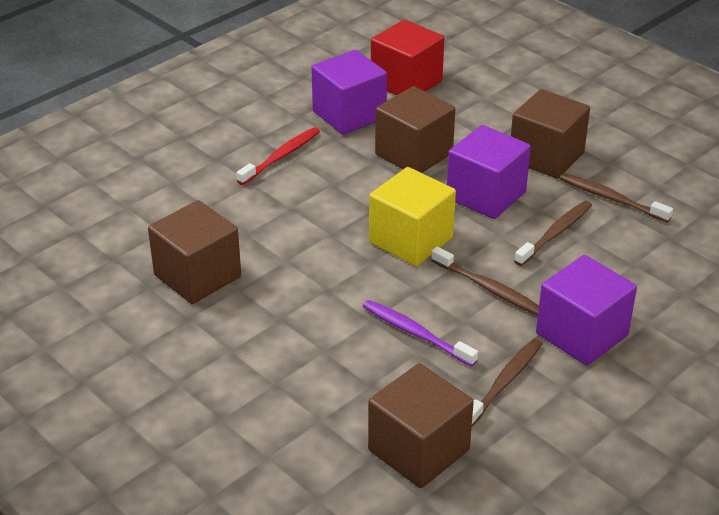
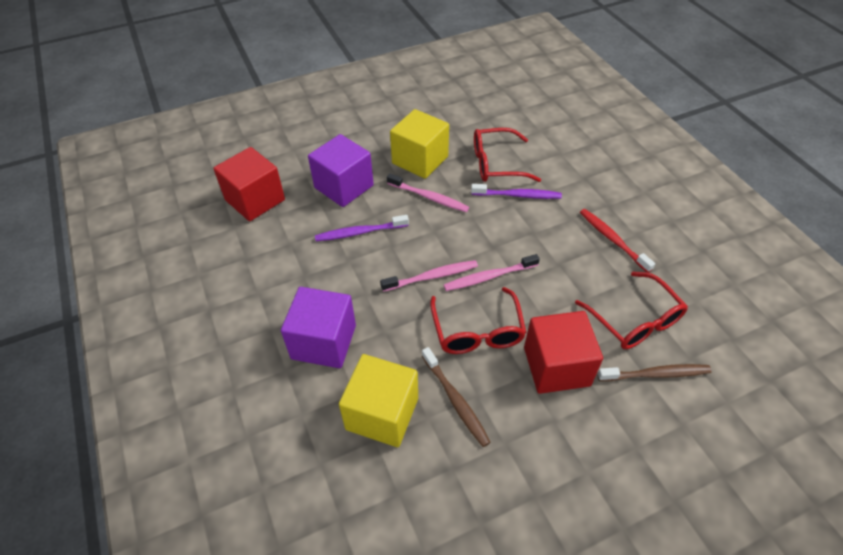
brown cube: [148,200,241,304] [368,363,474,488] [375,86,455,173] [511,89,590,179] = 4 -> none = 0
brown toothbrush: [431,247,539,315] [472,338,543,426] [514,201,592,266] [559,173,673,223] = 4 -> [422,347,491,447] [597,364,712,381] = 2
pink toothbrush: none = 0 -> [380,260,478,292] [387,174,469,212] [444,254,540,291] = 3
purple cube: [312,50,387,135] [447,125,531,219] [536,255,637,366] = 3 -> [281,287,356,368] [308,134,374,207] = 2
purple toothbrush: [363,300,478,367] = 1 -> [315,215,409,241] [471,184,562,199] = 2
red cube: [371,19,444,95] = 1 -> [213,147,285,221] [524,311,603,394] = 2
red glasses: none = 0 -> [430,287,527,354] [474,128,541,182] [575,272,688,349] = 3
yellow cube: [369,167,456,266] = 1 -> [339,354,418,447] [390,109,449,179] = 2

